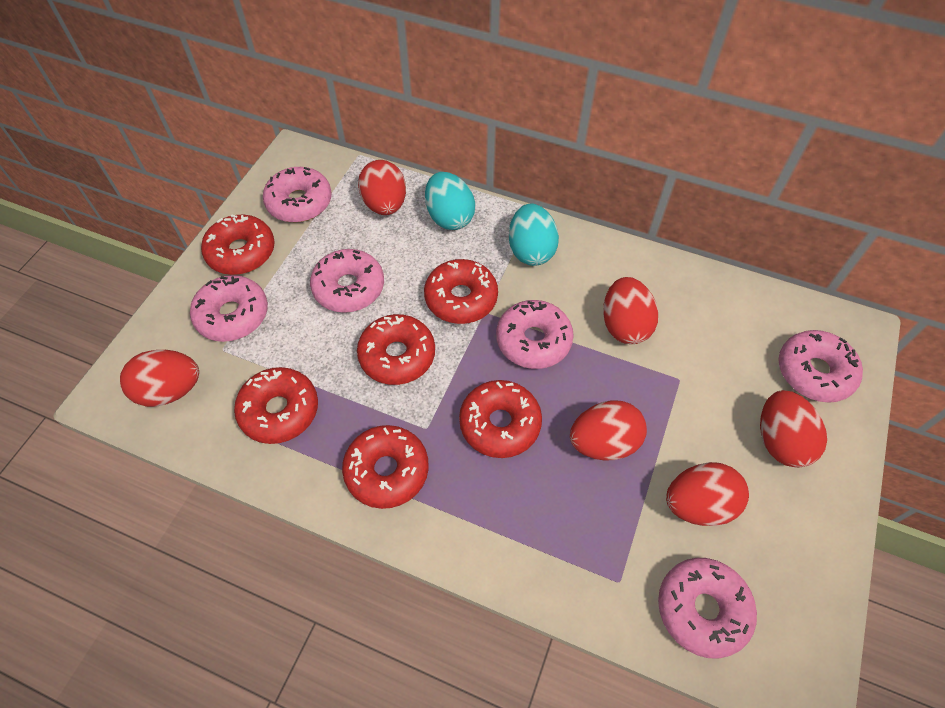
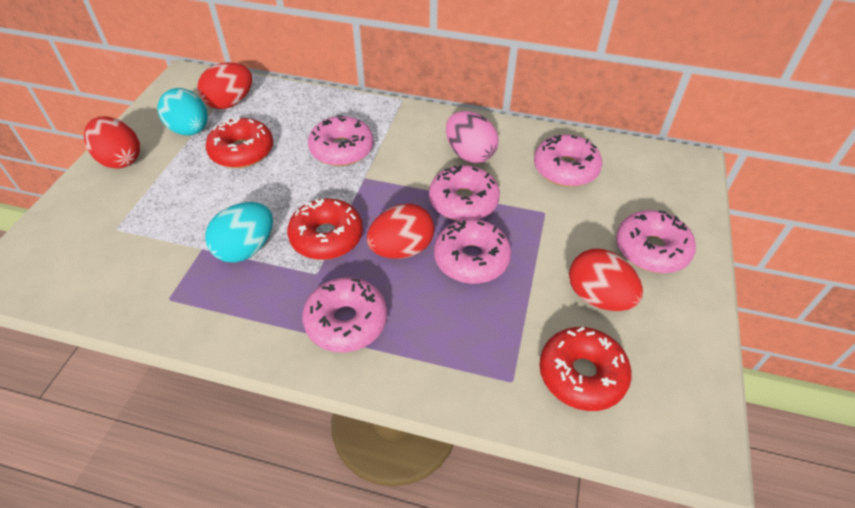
pink egg: none = 0 -> [446,111,499,163] = 1
red donut: [201,215,275,275] [234,367,318,444] [342,425,429,509] [357,314,435,385] [424,259,498,324] [459,380,542,458] = 6 -> [206,117,273,168] [287,198,363,260] [539,327,632,411] = 3
red egg: [120,350,199,407] [358,160,406,215] [570,400,647,461] [603,277,658,344] [666,462,749,526] [760,390,827,468] = 6 -> [84,117,140,169] [197,62,252,109] [367,204,434,259] [569,249,643,311] = 4

